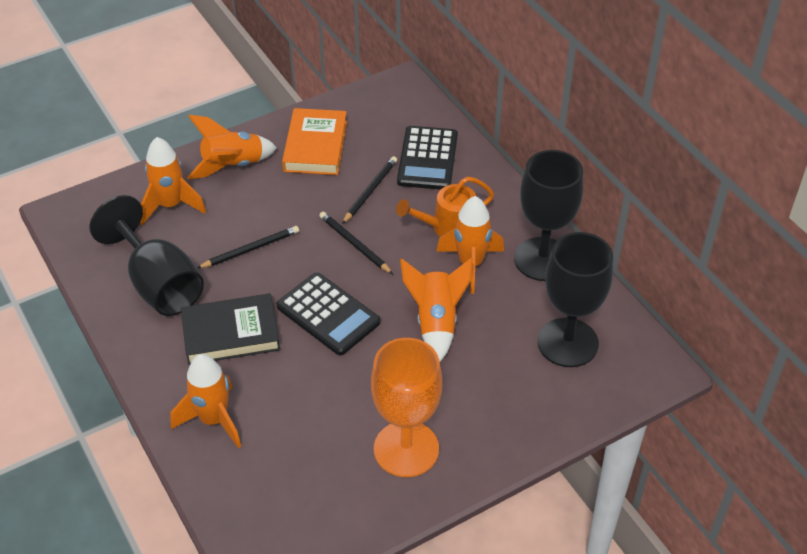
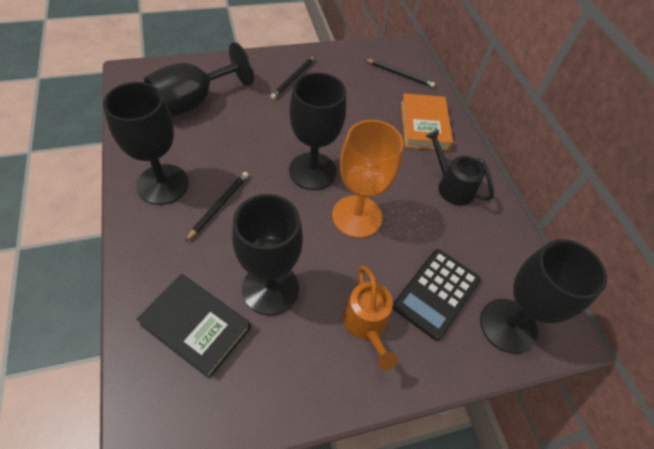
black calculator: [276,272,381,356] [397,126,458,190] = 2 -> [392,249,481,341] = 1
black goblet: [90,195,204,316] [514,150,583,281] [538,232,613,367] = 3 -> [103,82,189,205] [144,42,254,117] [232,194,303,316] [289,72,346,190] [480,239,607,354] = 5
black watering can: none = 0 -> [426,130,494,206] = 1
orange rocket: [140,137,206,225] [170,354,241,448] [187,115,277,179] [400,258,473,361] [437,196,504,294] = 5 -> none = 0

